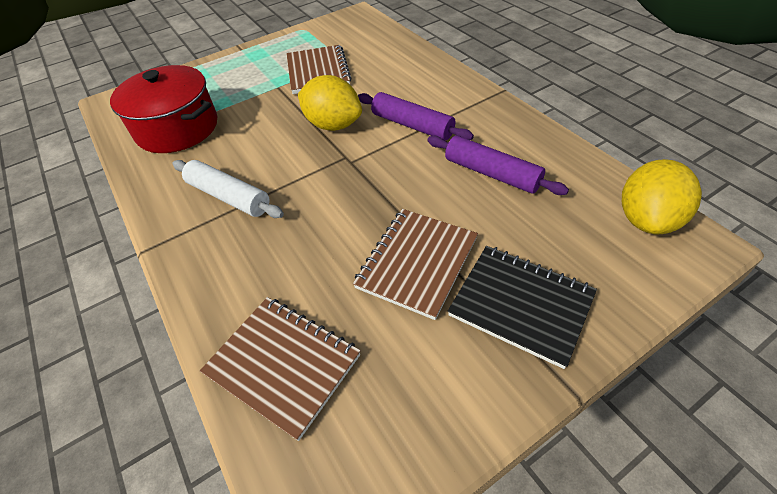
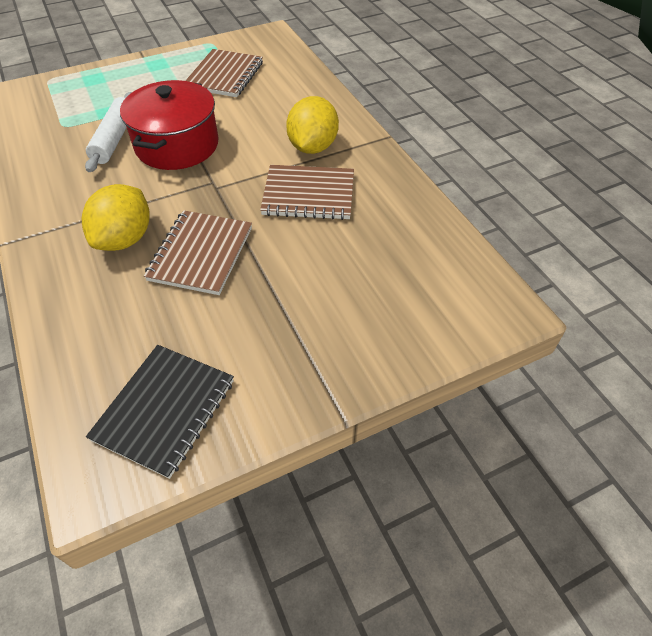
purple rolling pin: [358,92,474,141] [427,136,569,195] = 2 -> none = 0

